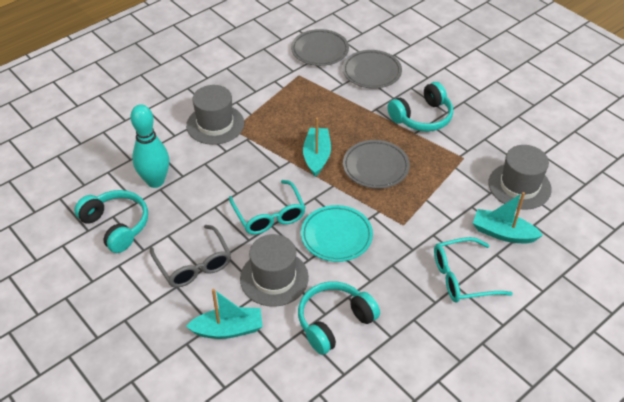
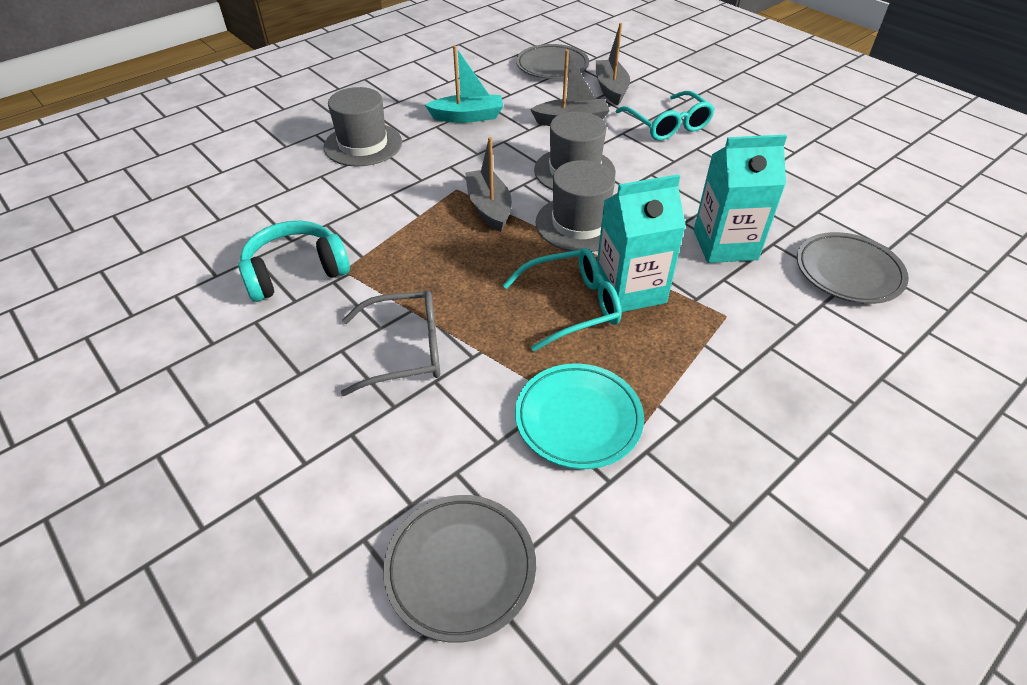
grey boat: none = 0 -> [465,137,512,232] [530,49,610,126] [596,23,630,105] = 3
turquoise boat: [186,289,263,339] [303,117,331,177] [473,192,543,243] = 3 -> [425,46,503,123] = 1
turquoise bowling pin: [130,104,169,188] = 1 -> none = 0
turquoise carton: none = 0 -> [597,174,686,312] [694,135,787,263] = 2
turquoise headphones: [74,190,148,253] [298,281,380,355] [387,82,453,132] = 3 -> [238,221,350,302] = 1

